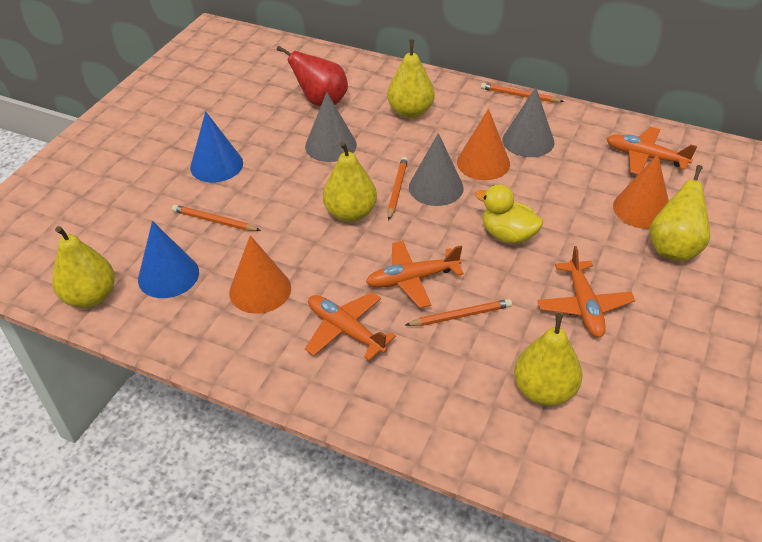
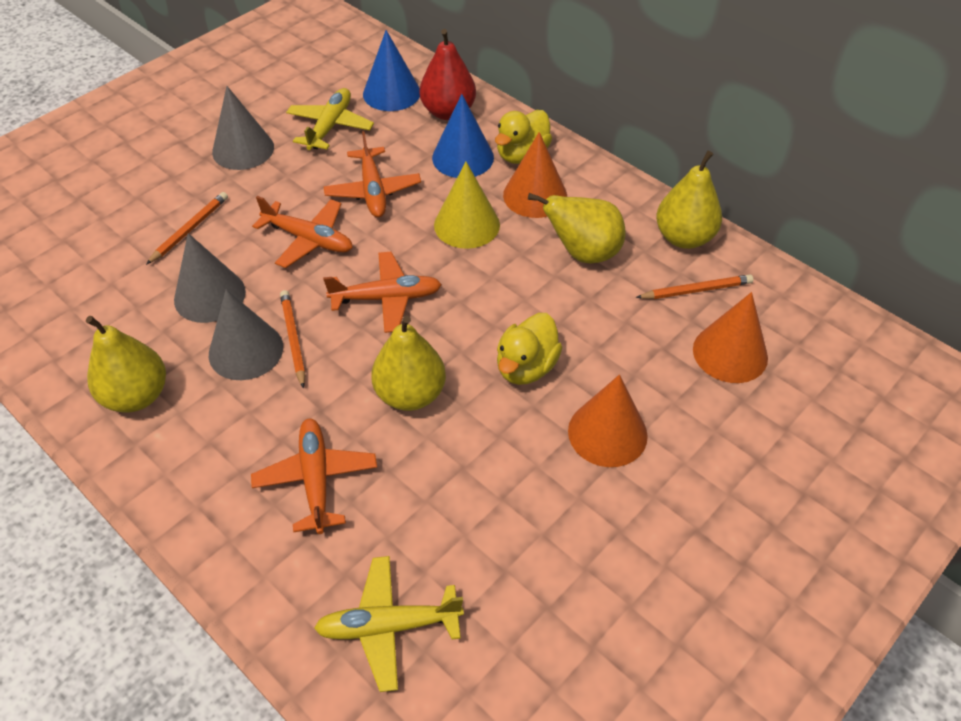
orange pencil: [172,205,261,231] [388,157,408,221] [405,299,512,326] [481,83,564,102] = 4 -> [146,192,228,265] [280,290,305,389] [636,274,753,299] = 3
yellow cone: none = 0 -> [434,162,500,249] = 1
yellow duck: [475,184,543,244] = 1 -> [495,110,552,164] [497,313,562,385] = 2
yellow pear: [52,226,115,308] [323,141,377,222] [387,40,435,118] [514,313,583,406] [650,165,710,261] = 5 -> [86,316,166,412] [371,316,446,411] [528,193,626,264] [656,151,722,249] = 4
yellow plane: none = 0 -> [286,88,374,150] [314,556,464,692] = 2

